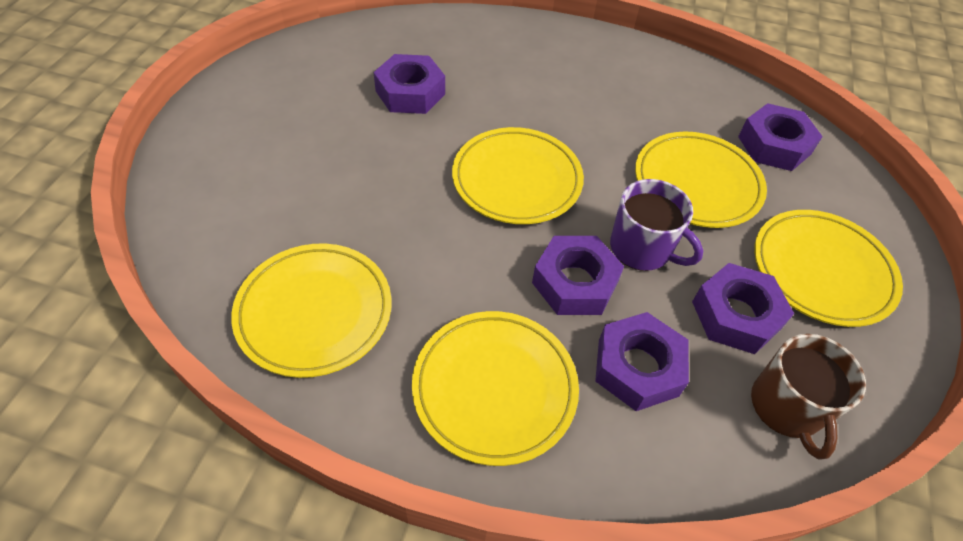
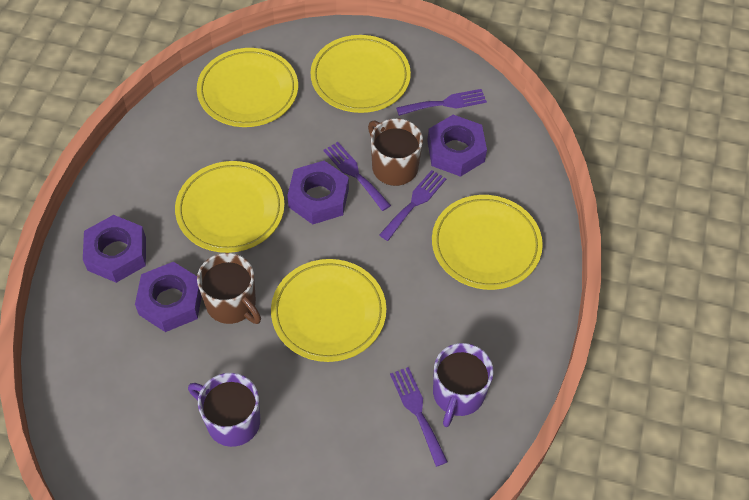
brown mug: [751,334,866,460] = 1 -> [197,253,261,324] [368,118,423,186] = 2
purple fork: none = 0 -> [323,142,391,211] [379,170,446,241] [390,367,448,467] [396,89,487,116] = 4
purple mug: [610,179,703,271] = 1 -> [188,373,260,447] [433,343,494,427] = 2
purple nut: [374,54,445,114] [532,236,624,315] [595,312,689,411] [692,263,794,354] [738,103,823,171] = 5 -> [83,215,146,283] [135,262,202,332] [287,161,349,224] [427,115,487,177] = 4

